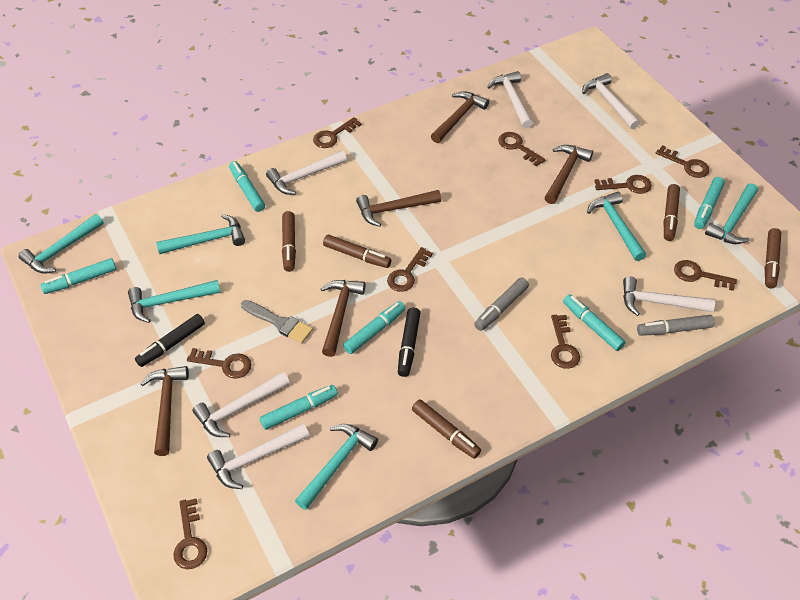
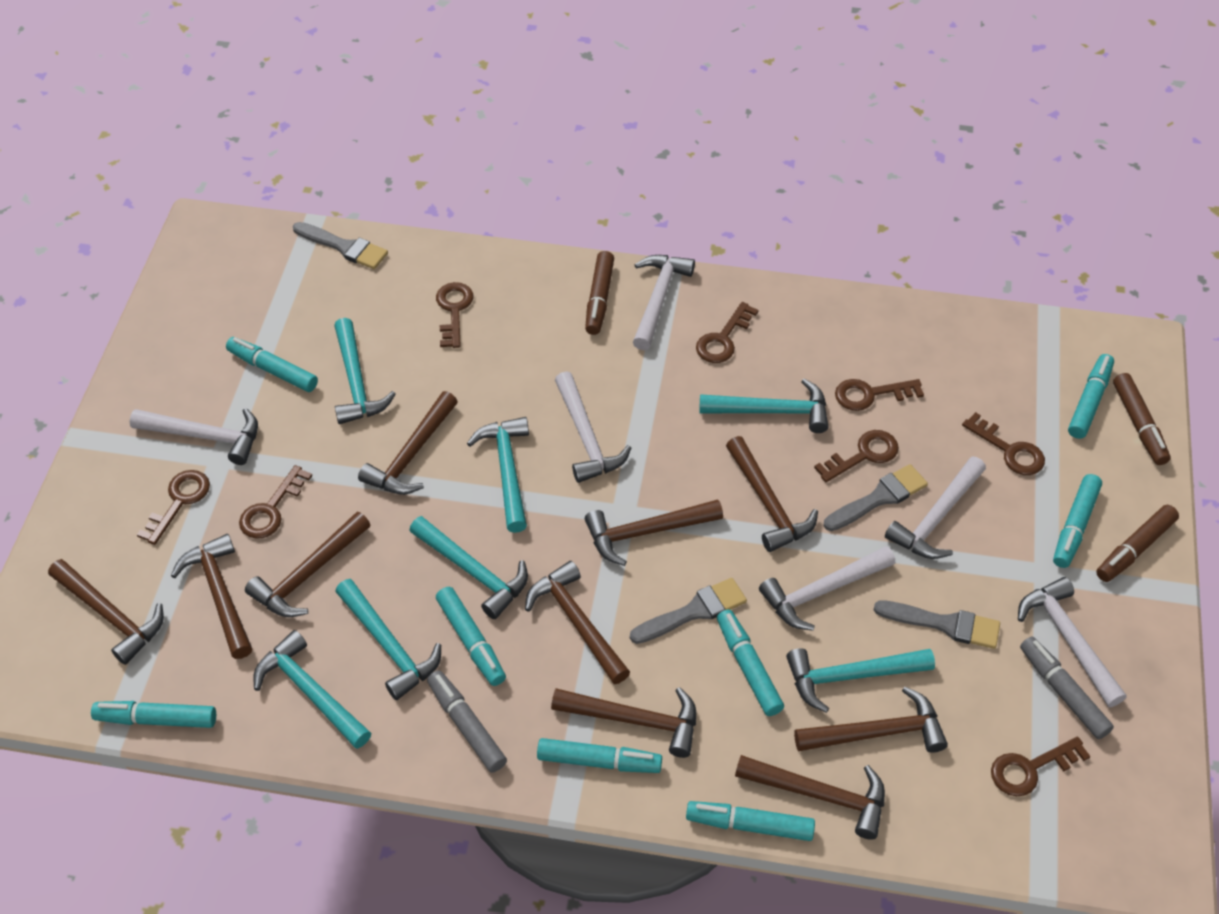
black marker: [135,314,205,367] [398,308,420,377] = 2 -> none = 0
brown hammer: [140,366,189,456] [321,280,365,357] [356,190,441,227] [431,91,489,143] [544,145,593,204] = 5 -> [48,559,164,665] [171,534,252,659] [245,512,370,617] [358,391,458,495] [525,561,630,684] [551,687,696,758] [585,499,723,566] [726,436,818,552] [735,755,885,840] [794,687,948,753] = 10
brown key: [173,498,207,569] [187,348,251,379] [313,117,362,148] [387,247,433,292] [498,132,545,167] [551,315,580,369] [594,175,652,194] [656,145,709,178] [674,260,737,291] = 9 -> [137,470,210,545] [239,465,312,539] [436,282,474,348] [696,302,758,363] [814,430,899,482] [835,379,924,411] [962,412,1045,475] [991,737,1091,796] = 8
brown marker: [282,211,296,272] [323,234,391,268] [412,399,481,459] [664,184,680,241] [765,228,781,289] = 5 -> [585,251,614,335] [1096,505,1179,582] [1113,373,1171,465] = 3
grey brush: [241,300,313,343] = 1 -> [293,222,388,269] [630,578,747,644] [824,464,928,531] [874,600,1000,649] = 4
turquoise hammer: [18,214,104,274] [128,280,221,323] [156,214,245,254] [295,424,378,510] [587,192,646,261] [705,183,758,244] = 6 -> [253,630,371,749] [334,318,396,424] [335,579,441,700] [409,516,528,619] [467,417,529,533] [700,379,828,433] [786,648,935,713] = 7
turquoise marker: [40,258,116,294] [229,161,265,212] [260,385,338,430] [343,301,405,354] [563,294,626,351] [694,177,725,229] = 6 -> [91,701,216,728] [226,337,318,392] [436,587,506,686] [537,738,662,773] [686,801,815,841] [717,610,784,716] [1053,474,1102,568] [1068,354,1114,439] = 8

